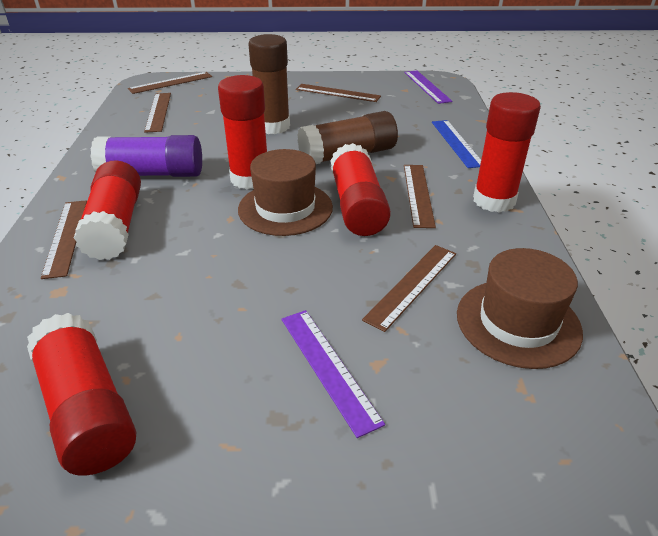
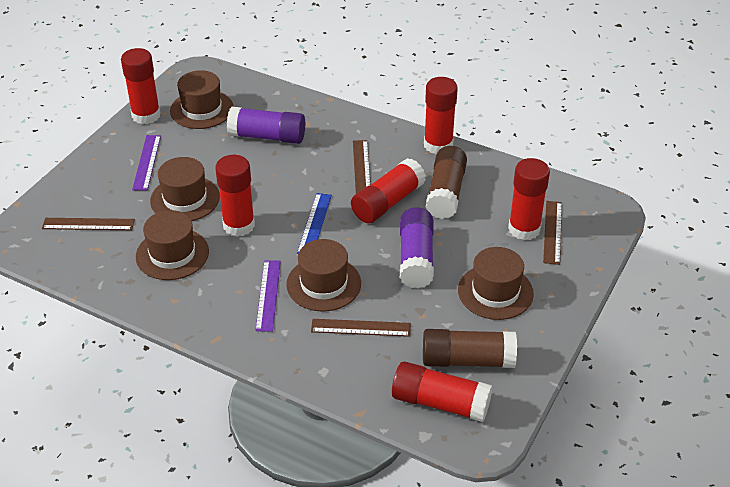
brown hat: [238,149,333,236] [457,248,583,369] = 2 -> [136,210,209,280] [150,157,220,221] [170,70,234,129] [286,239,361,311] [458,247,534,320] = 5
brown ruler: [41,200,87,279] [128,72,212,94] [144,93,171,133] [296,84,381,102] [362,245,456,332] [404,165,436,228] = 6 -> [42,218,135,230] [311,319,411,337] [353,140,371,194] [543,201,562,265] = 4
purple glue stick: [90,135,202,177] = 1 -> [227,106,305,144] [400,207,434,289] = 2
red glue stick: [27,313,136,476] [74,160,141,260] [218,75,267,190] [330,143,391,236] [473,92,541,213] = 5 -> [121,48,161,124] [215,155,255,237] [351,158,426,223] [392,361,493,422] [424,77,458,154] [508,158,550,240] = 6

